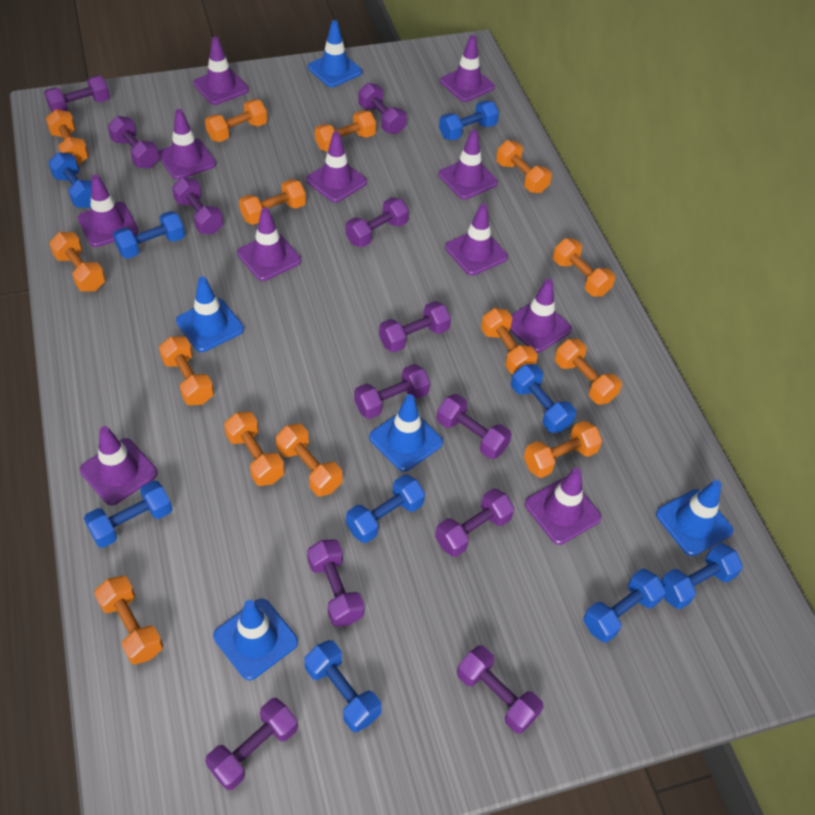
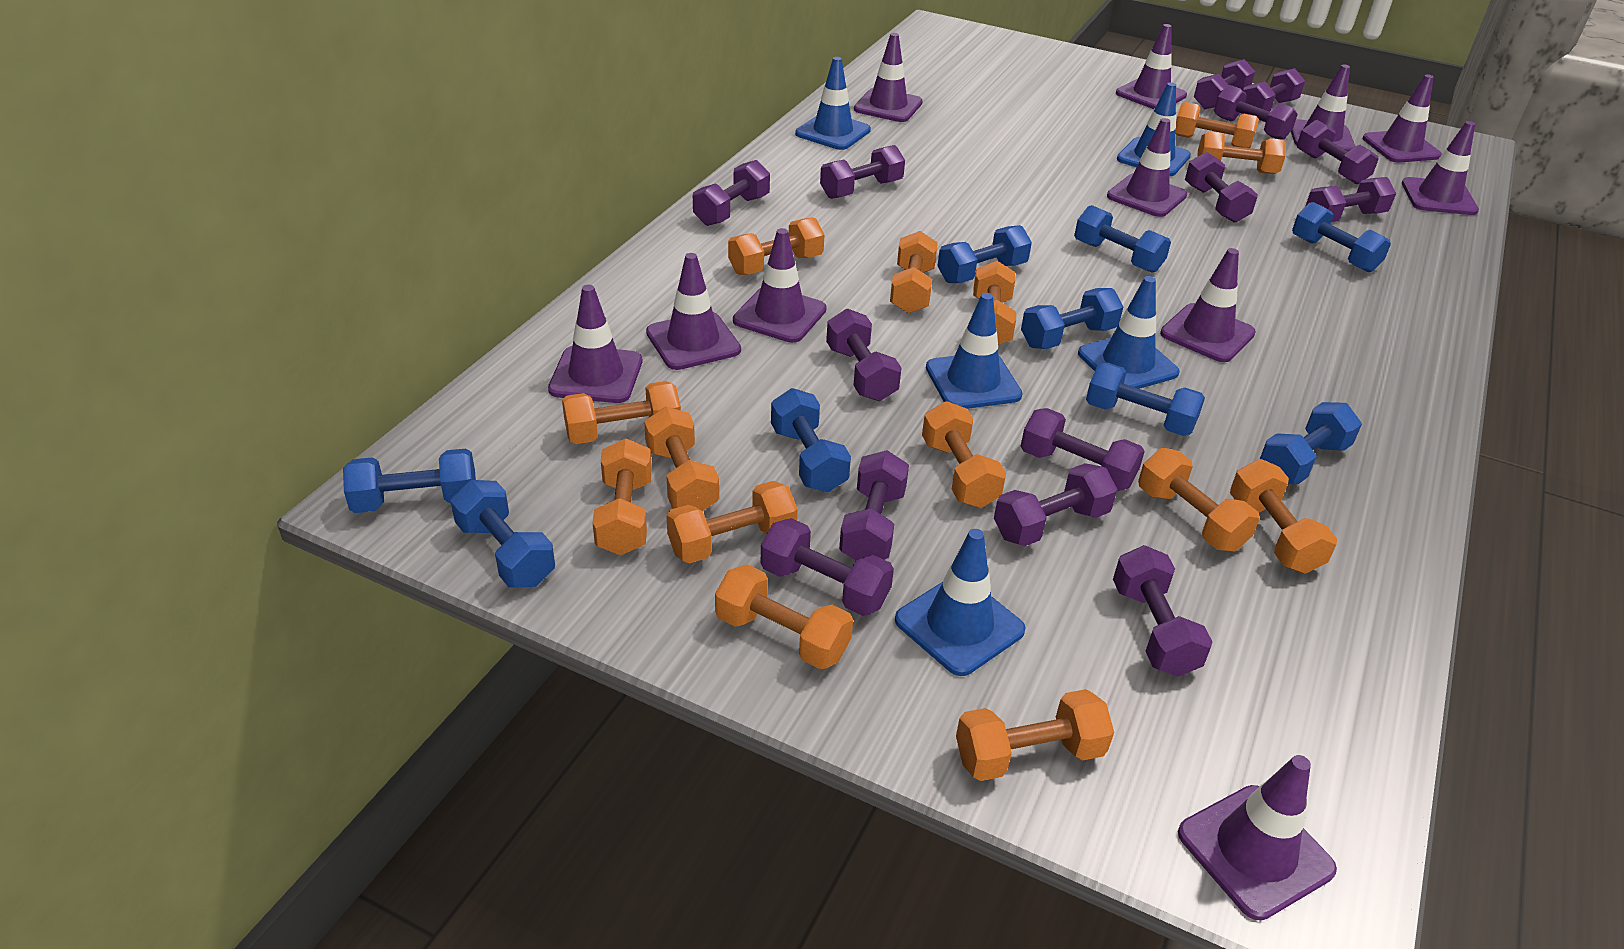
purple dumbbell: [44,75,110,112] [108,116,159,168] [172,177,223,234] [205,698,298,790] [307,539,365,627] [346,197,409,247] [354,364,430,419] [358,83,407,134] [379,301,451,353] [435,488,515,557] [437,394,512,459] [457,645,544,734] = 12 -> [693,160,770,226] [761,518,894,616] [820,145,905,199] [826,309,902,401] [839,450,909,560] [994,463,1117,546] [1021,408,1145,491] [1113,545,1213,677] [1185,152,1258,223] [1194,59,1255,109] [1214,85,1298,140] [1243,68,1305,112] [1297,120,1379,184] [1305,177,1396,222] = 14

